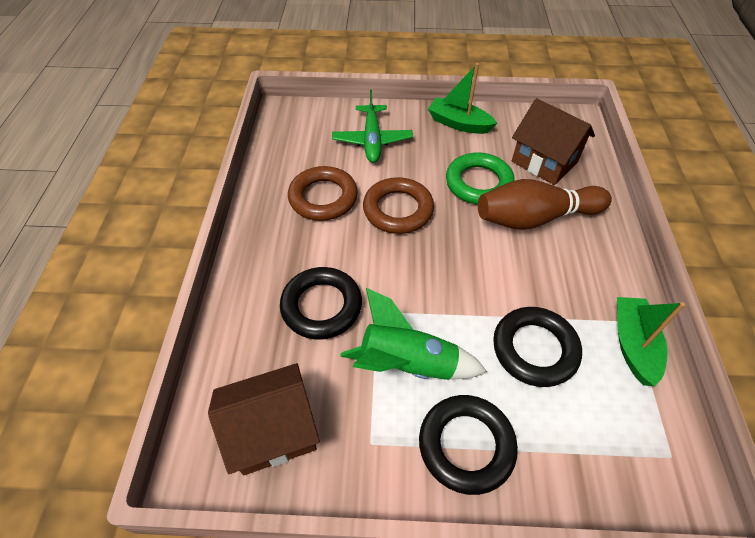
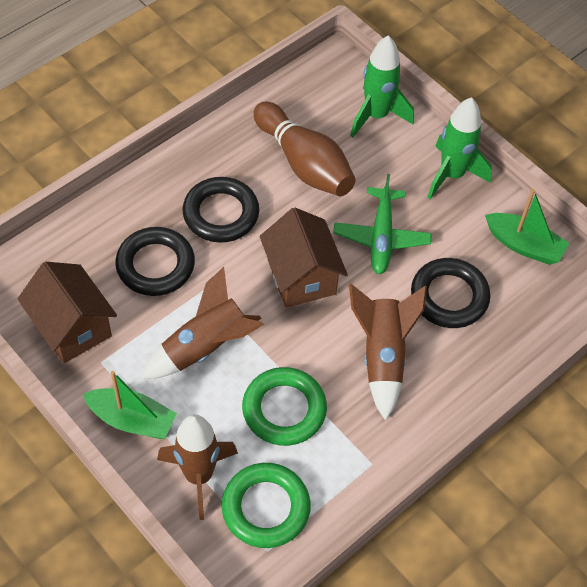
brown ring: [288,166,358,221] [363,177,434,234] = 2 -> none = 0
brown rocket: none = 0 -> [141,267,264,379] [157,414,238,520] [349,284,427,421] = 3
green ring: [446,152,515,205] = 1 -> [222,463,311,548] [242,367,327,446] = 2
green rocket: [340,288,487,380] = 1 -> [350,35,414,138] [427,97,492,199] = 2

